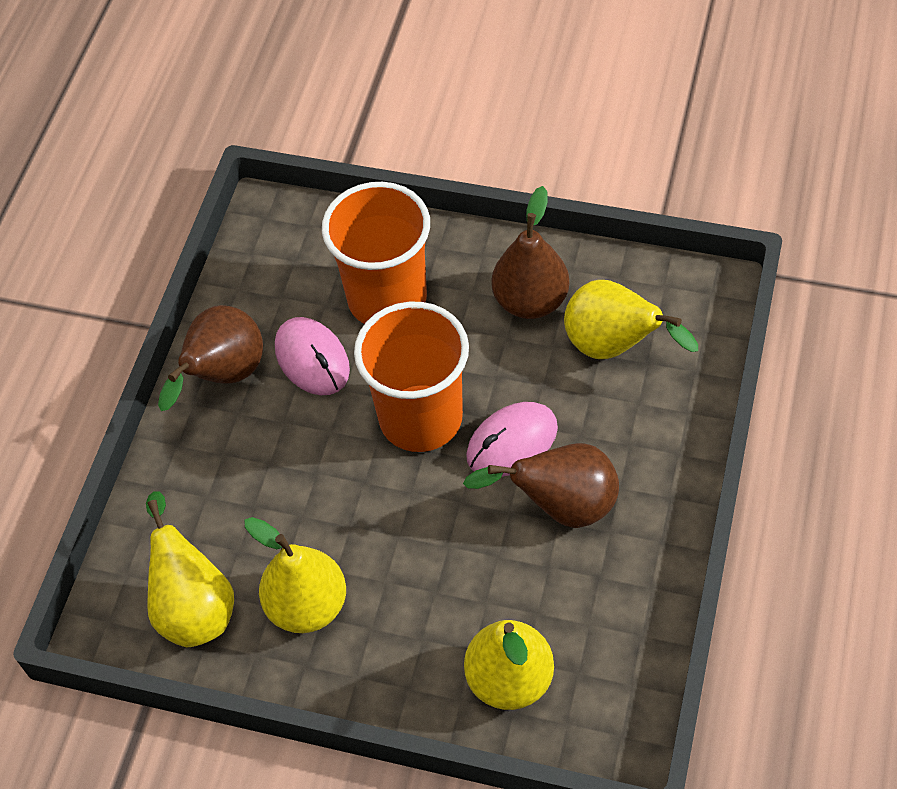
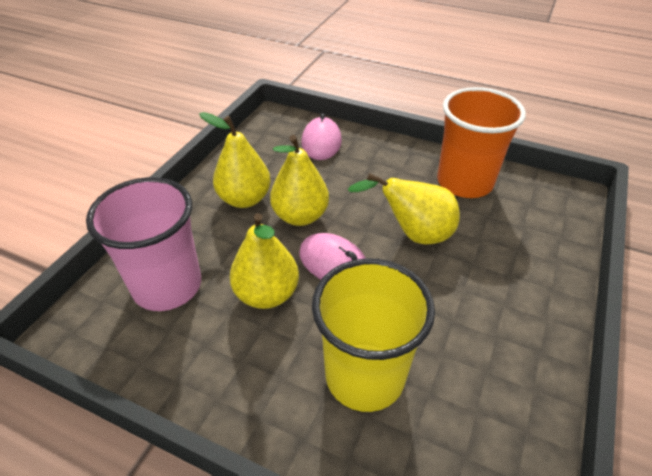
brown pear: [158,305,263,411] [463,443,619,528] [491,186,569,319] = 3 -> none = 0
orange cup: [322,182,430,324] [354,301,469,452] = 2 -> [437,87,526,198] = 1
pink cup: none = 0 -> [86,177,201,311] = 1
yellow cup: none = 0 -> [312,258,435,412] = 1

